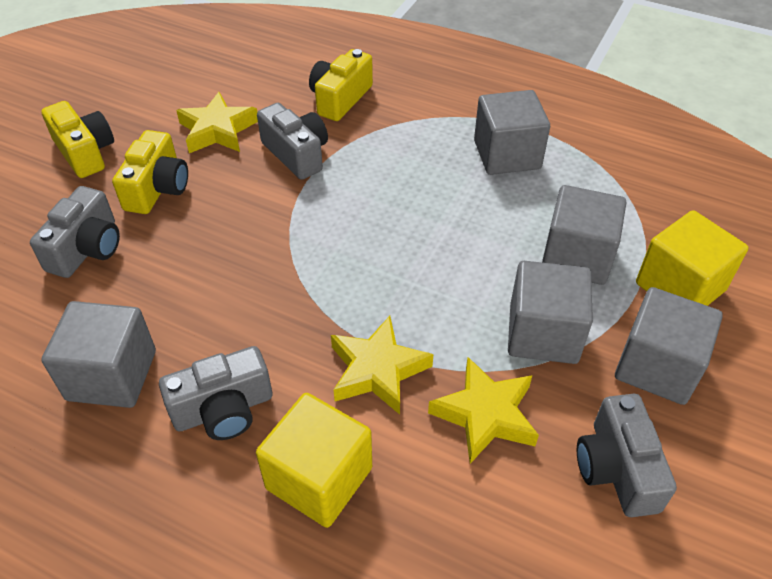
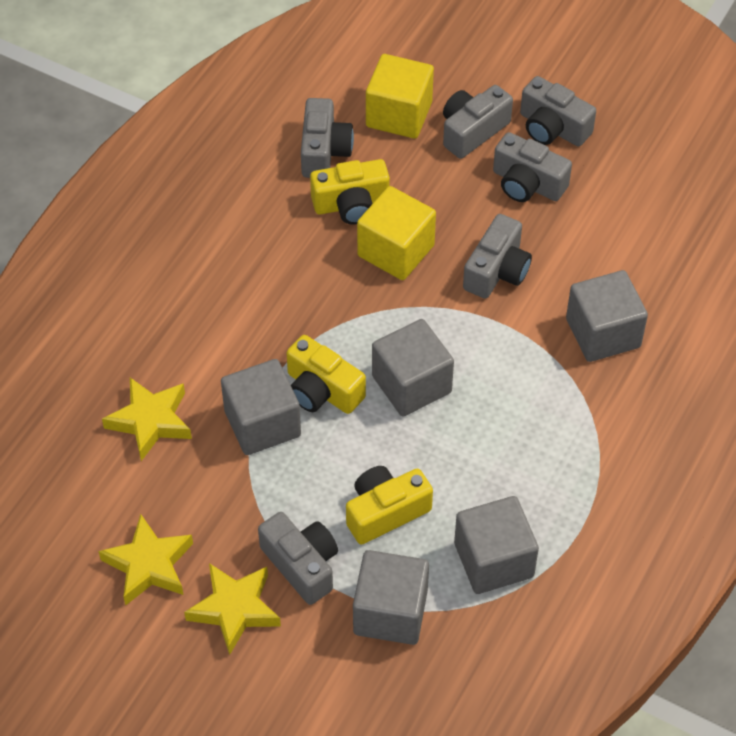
grey camera: [30,186,120,278] [159,346,272,440] [257,103,328,180] [577,394,677,517] = 4 -> [258,512,338,605] [301,98,354,178] [443,85,513,159] [463,214,532,299] [493,132,572,202] [520,76,596,146] = 6

